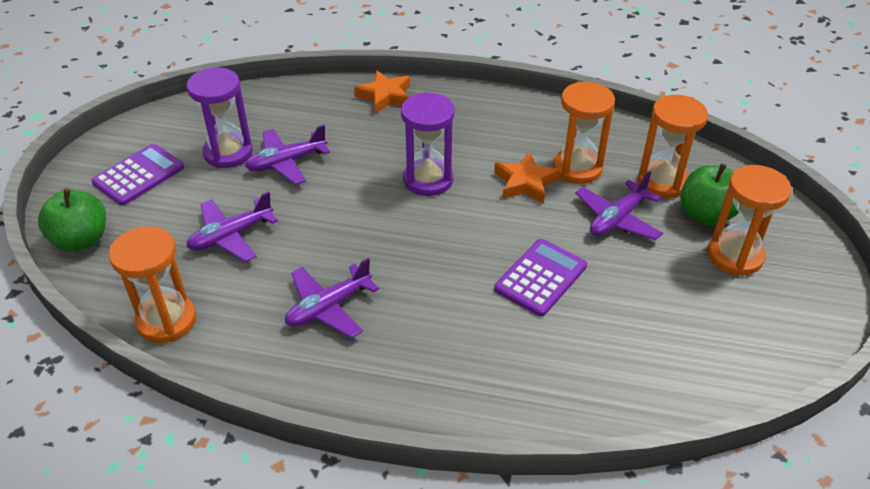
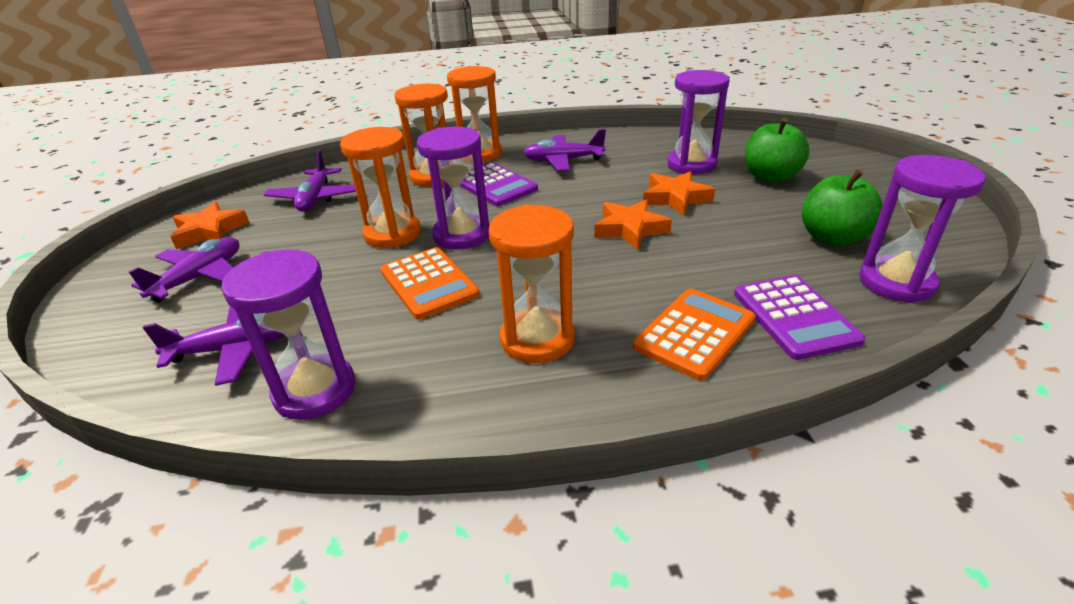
orange calculator: none = 0 -> [380,247,480,320] [633,289,756,381] = 2
orange star: [354,70,410,114] [494,152,560,204] = 2 -> [170,202,250,249] [594,199,672,250] [643,171,715,216] = 3
purple hourglass: [187,67,253,168] [401,92,455,196] = 2 -> [221,249,355,420] [417,127,490,250] [667,70,729,174] [859,155,986,303] = 4

